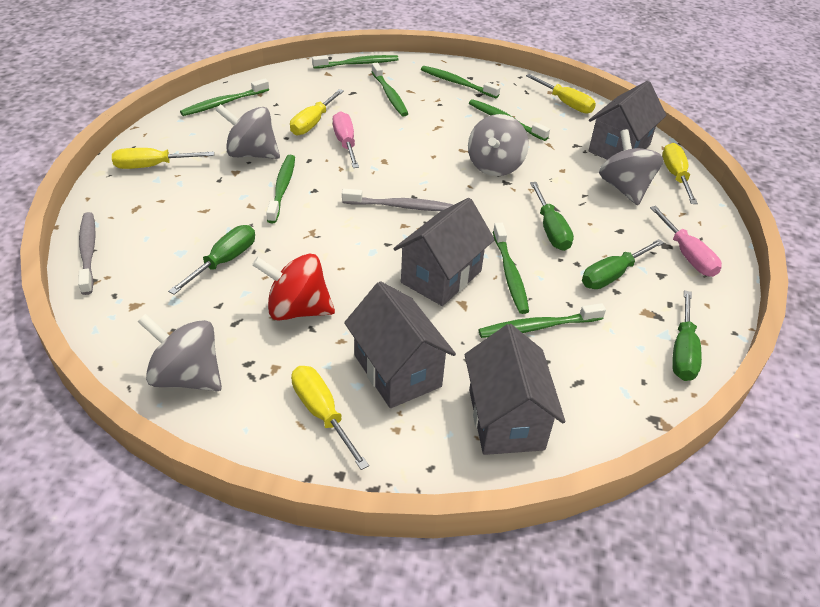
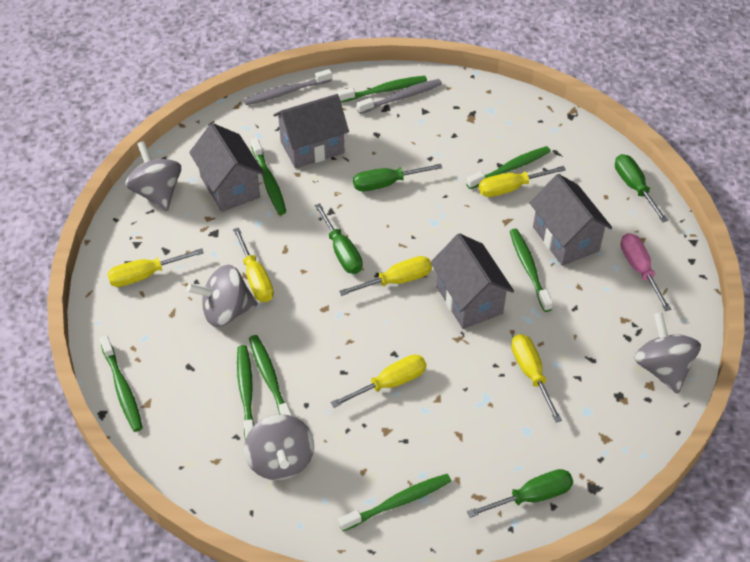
pink screwdriver: [332,111,359,168] [650,206,722,277] = 2 -> [621,233,671,311] = 1
red spinning top: [252,253,335,321] = 1 -> none = 0
yellow screwdriver: [112,148,214,169] [290,89,344,135] [291,366,369,470] [526,74,596,114] [662,143,698,204] = 5 -> [107,248,204,287] [233,228,274,302] [331,355,426,408] [339,256,432,296] [479,166,566,197] [511,334,562,422] = 6

